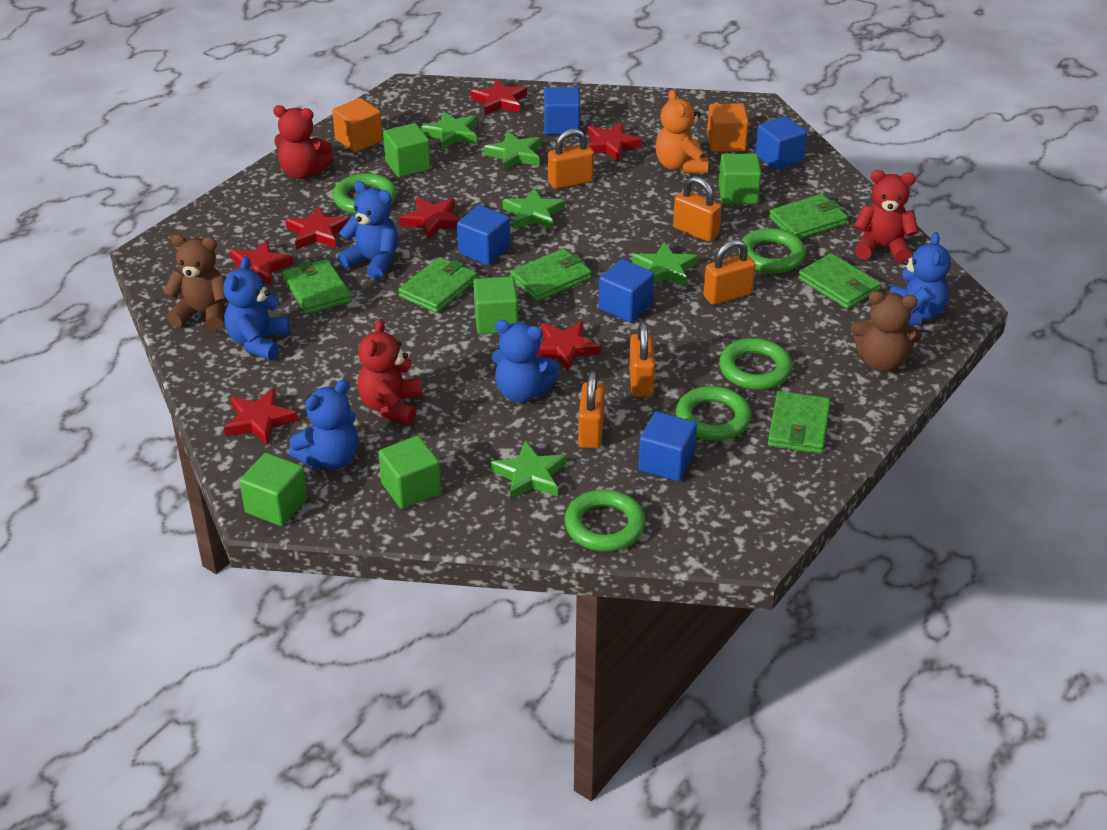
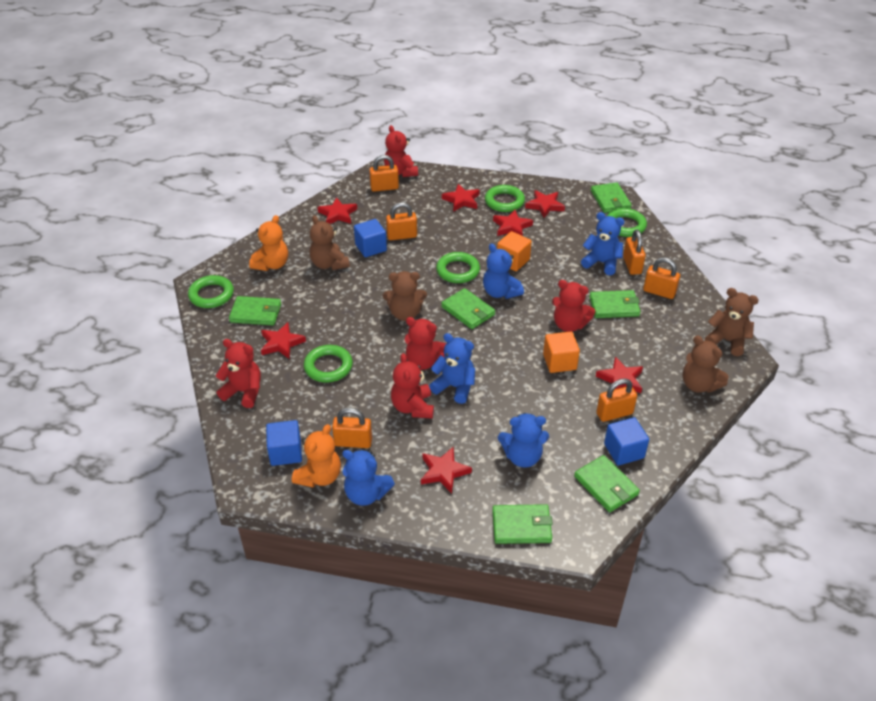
blue cube: [457,205,510,265] [544,87,580,135] [599,259,654,322] [638,411,697,482] [755,116,807,171] = 5 -> [266,420,302,466] [354,219,387,257] [604,417,649,466] = 3
brown teddy bear: [163,234,228,331] [851,291,921,372] = 2 -> [310,215,350,270] [383,271,427,321] [683,336,729,393] [705,288,759,356] = 4
green cube: [239,453,308,526] [378,435,441,509] [383,123,431,178] [473,276,518,334] [719,154,761,204] = 5 -> none = 0
green star: [421,111,477,150] [484,131,541,171] [491,440,566,501] [503,188,565,230] [632,242,698,287] = 5 -> none = 0
orange padlock: [548,129,594,189] [578,371,605,449] [629,322,655,397] [673,176,721,242] [704,240,756,305] = 5 -> [332,408,372,448] [369,155,399,192] [386,202,417,240] [596,378,637,422] [623,230,646,275] [643,257,680,299] = 6
orange teddy bear: [655,89,708,174] = 1 -> [249,215,288,271] [292,424,341,488] = 2
red teddy bear: [273,105,334,179] [357,319,422,425] [854,170,919,263] = 3 -> [216,339,261,408] [384,125,418,177] [391,353,434,419] [405,317,446,370] [552,280,595,332] = 5

